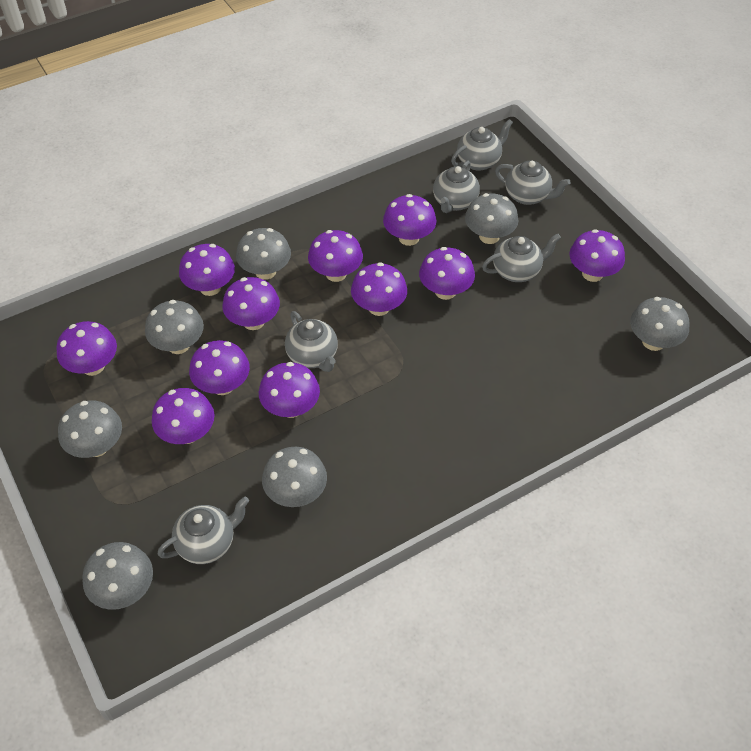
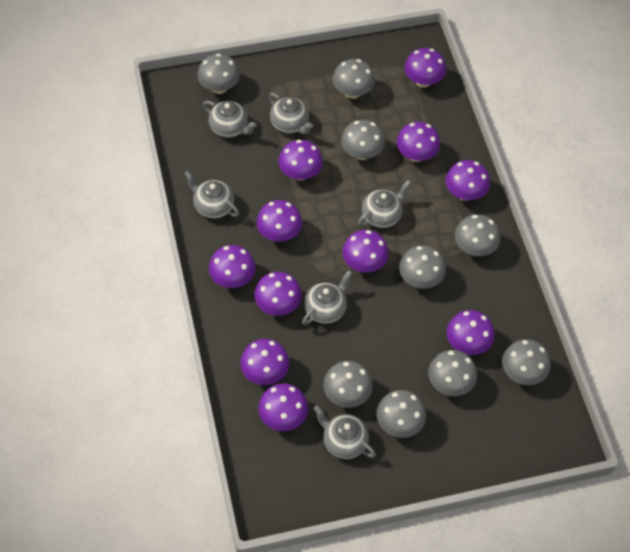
grey mushroom: [58,401,122,458] [82,542,153,610] [145,300,204,354] [236,228,291,280] [262,447,327,507] [465,193,518,244] [630,297,689,351] = 7 -> [197,53,240,94] [323,361,373,408] [333,59,375,99] [341,120,385,160] [376,390,426,438] [399,246,446,289] [428,350,477,396] [455,214,500,256] [502,339,551,385] = 9

